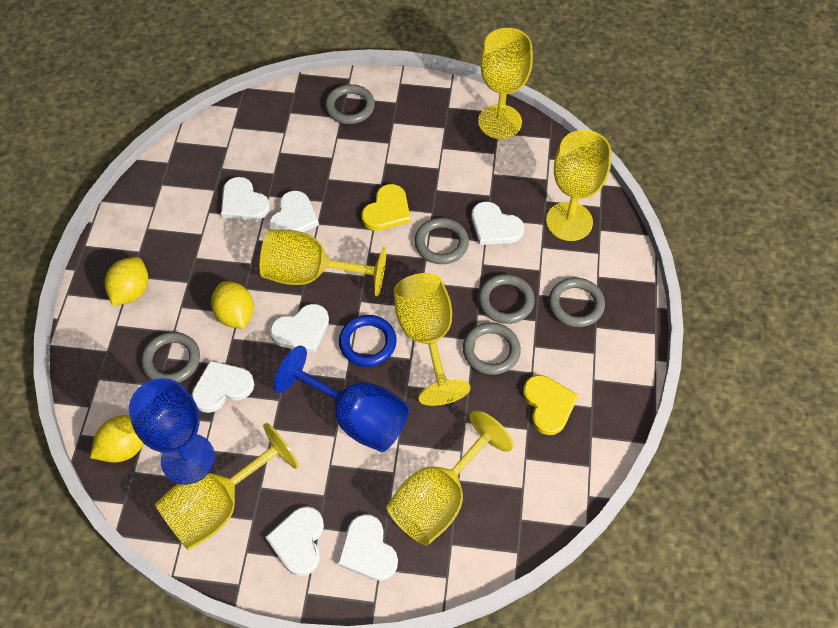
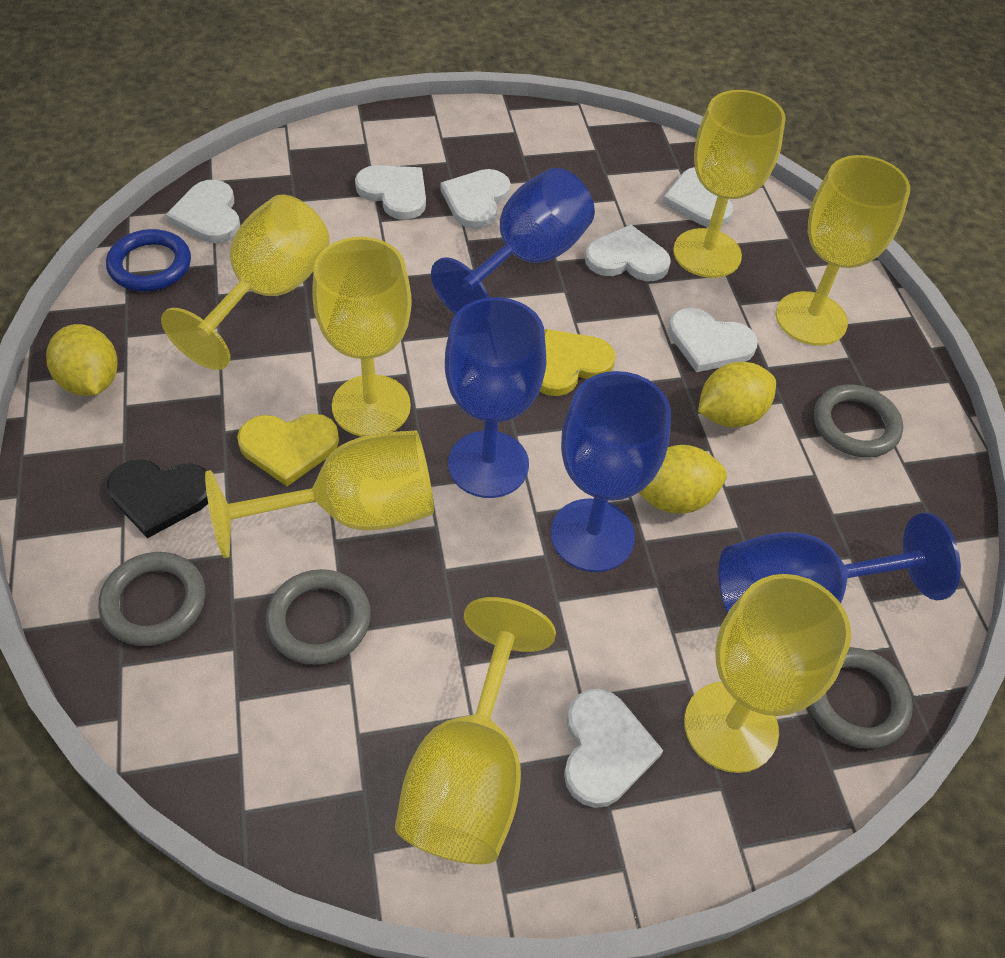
black heart: none = 0 -> [107,459,208,538] = 1
blue goblet: [129,378,215,484] [274,345,410,452] = 2 -> [431,168,595,315] [445,297,546,498] [551,371,671,572] [718,513,961,613] = 4
grey ring: [141,332,200,383] [325,84,375,124] [415,218,469,264] [463,322,521,375] [478,274,535,324] [549,277,605,327] = 6 -> [99,552,206,646] [266,569,371,665] [809,647,913,749] [814,384,903,458] = 4
yellow goblet: [154,423,299,550] [260,229,386,297] [386,410,514,545] [394,273,471,406] [478,28,533,139] [546,130,611,241] = 6 -> [161,195,330,370] [205,431,434,558] [312,237,412,437] [395,597,556,864] [673,90,786,278] [684,574,851,773] [776,155,910,346] = 7

